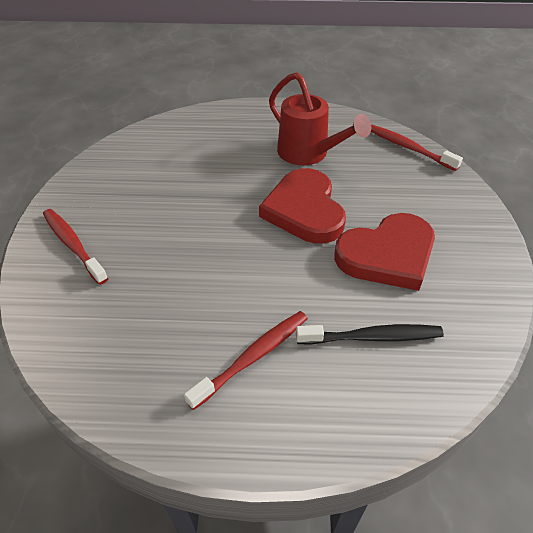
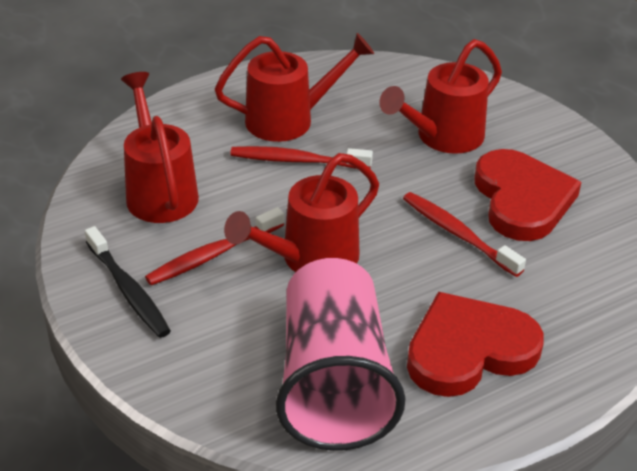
pink cup: none = 0 -> [276,258,405,451] = 1
red watering can: [269,72,371,165] = 1 -> [121,72,199,223] [215,33,374,142] [224,153,379,272] [379,39,502,154] = 4

